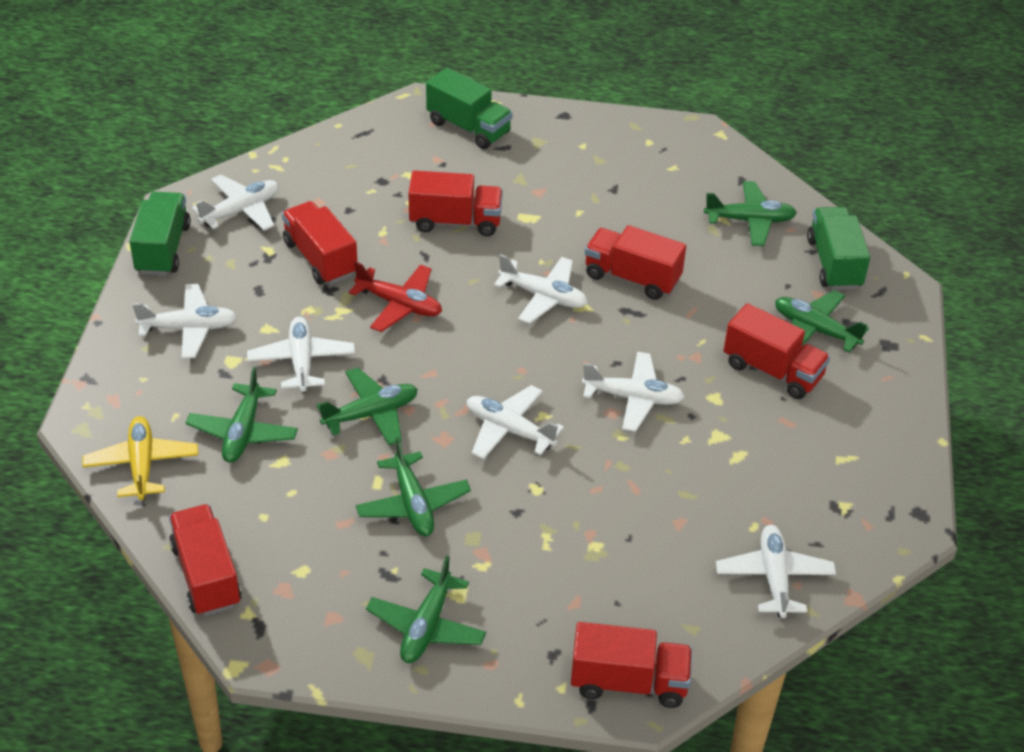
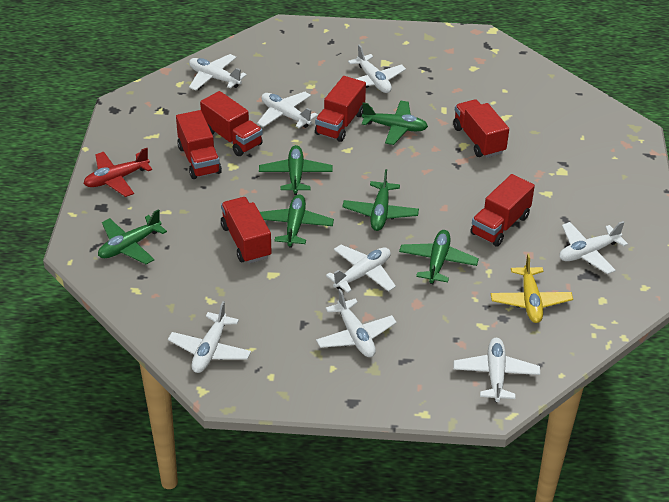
green truck: [129,192,191,275] [426,68,513,149] [807,207,870,290] = 3 -> none = 0
white plane: [132,284,237,359] [192,175,279,231] [247,317,355,393] [467,385,564,459] [494,254,588,324] [582,352,685,432] [716,525,836,618] = 7 -> [168,301,251,373] [189,54,247,91] [257,92,318,128] [316,289,397,357] [326,245,396,293] [348,45,406,93] [454,338,540,402] [559,221,628,274] = 8

